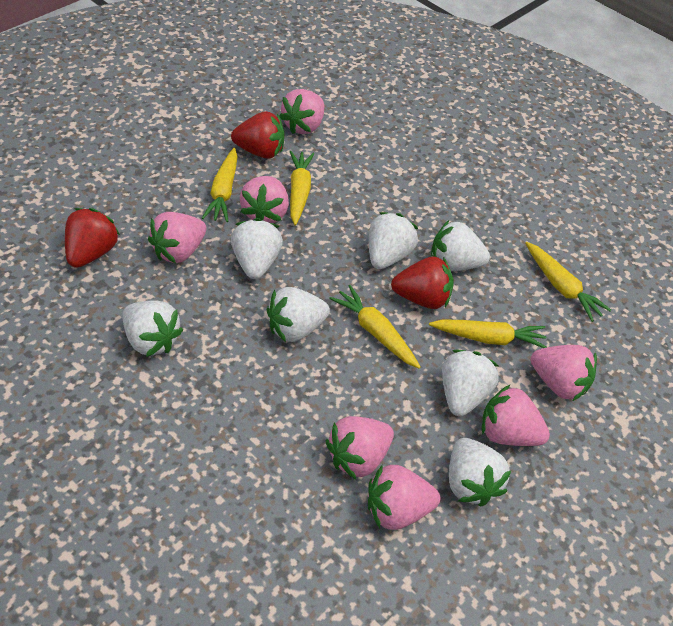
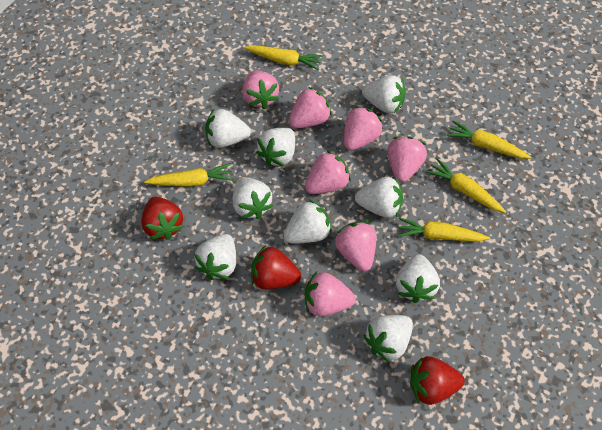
white strawberry: [122,300,183,357] [231,218,283,279] [267,287,330,342] [369,212,418,269] [431,220,490,271] [442,350,499,416] [449,438,512,506] = 7 -> [194,234,236,280] [205,109,251,148] [233,177,273,219] [256,128,295,167] [284,199,332,244] [355,177,403,218] [362,75,406,113] [363,315,413,363] [396,254,440,303] = 9

